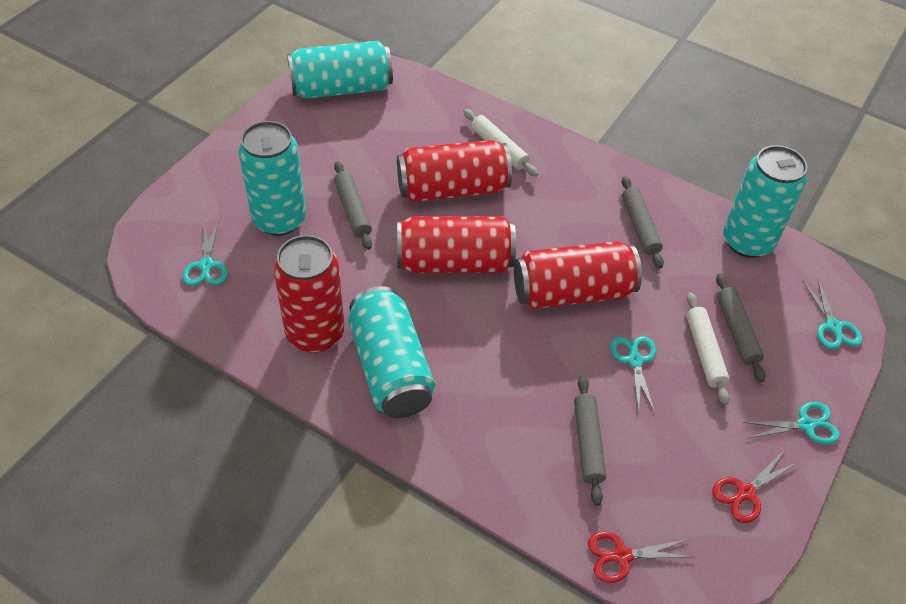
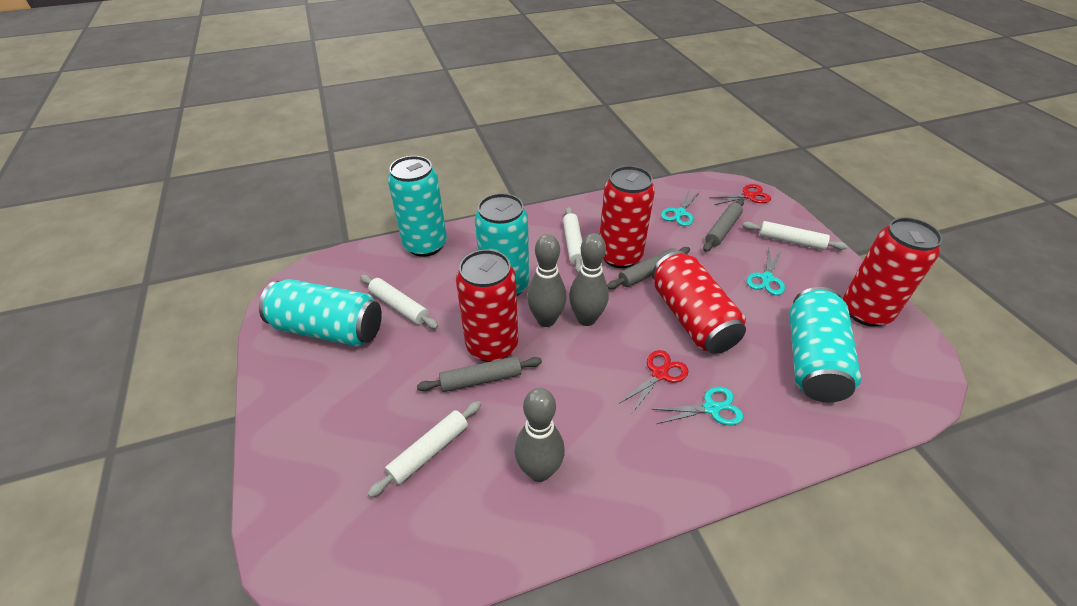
grey bowling pin: none = 0 -> [514,388,565,482] [527,234,567,327] [569,233,609,326] = 3
grey rolling pin: [334,161,372,250] [574,376,606,506] [622,176,664,268] [716,273,766,382] = 4 -> [417,356,542,392] [607,247,690,289] [703,199,744,252] = 3
turquoise scissors: [182,220,228,286] [610,336,656,414] [742,402,840,445] [803,278,862,350] = 4 -> [651,387,743,425] [661,191,700,226] [747,249,785,295] = 3
white rolling pin: [463,109,538,177] [686,292,730,405] = 2 -> [360,275,438,329] [368,401,481,497] [563,207,583,272] [742,221,848,250] = 4

